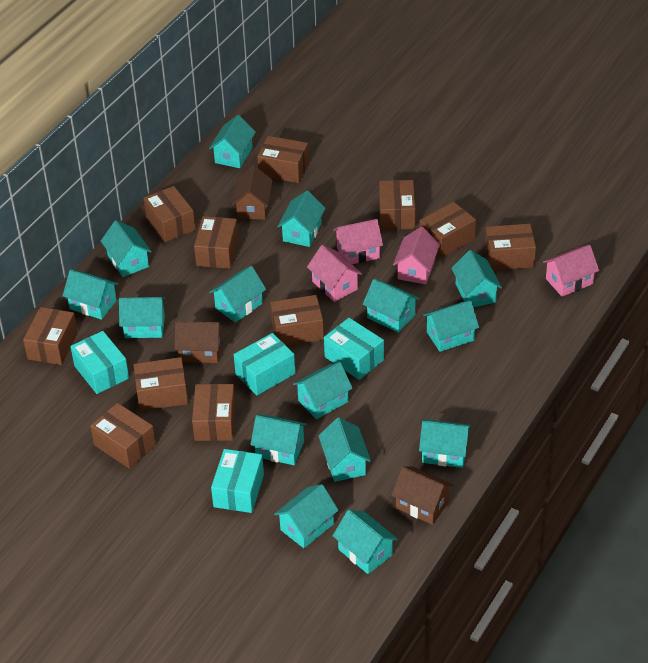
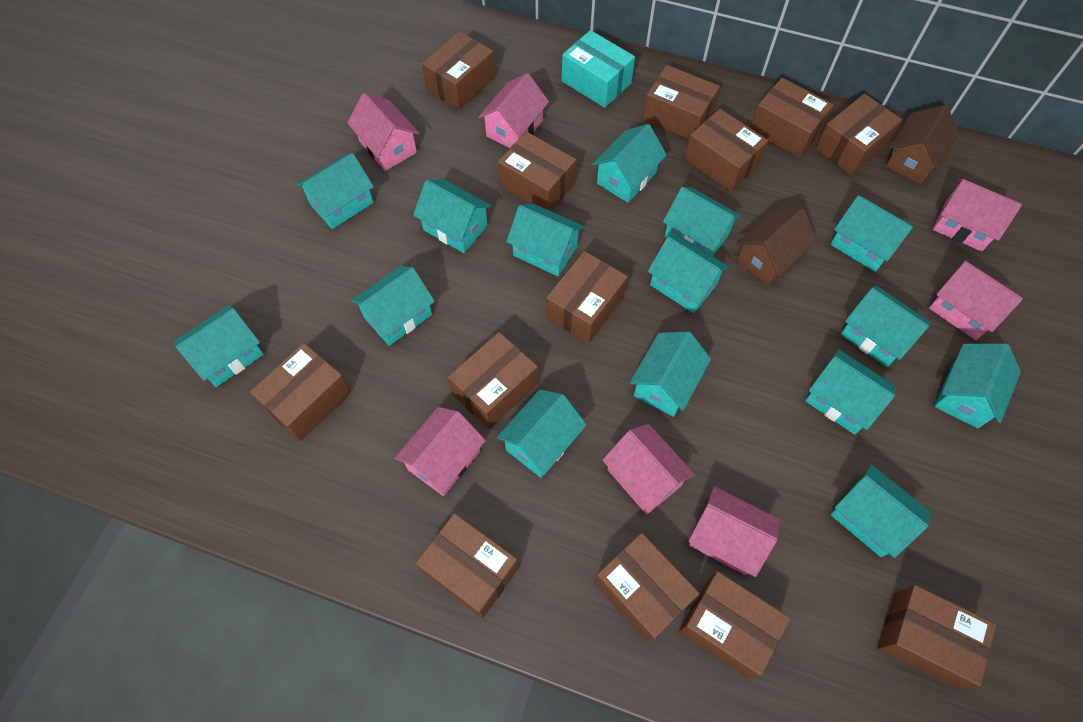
brown box: [23,307,78,365] [90,403,156,468] [134,357,188,411] [144,186,196,242] [192,384,236,441] [194,216,238,269] [257,136,309,183] [271,295,324,346] [379,180,415,230] [419,202,476,258] [485,224,536,270] = 11 -> [250,343,351,441] [416,513,518,618] [422,31,495,110] [448,332,538,429] [498,132,576,211] [546,251,628,344] [594,533,699,643] [643,65,720,139] [679,571,791,679] [685,109,768,192] [750,78,834,158] [815,94,902,176] [877,585,996,689] = 13
brown house: [175,321,223,363] [232,166,273,220] [391,466,454,525] = 3 -> [737,208,817,286] [885,105,959,184] = 2
pink house: [307,245,362,302] [333,219,383,264] [393,227,440,284] [543,245,599,297] = 4 -> [347,93,419,171] [395,407,486,496] [478,73,549,148] [602,424,695,515] [688,486,780,577] [929,260,1023,340] [933,179,1022,252] = 7
turquoise box: [70,331,129,394] [211,449,264,513] [234,333,295,395] [324,318,384,380] = 4 -> [562,30,635,108] = 1

